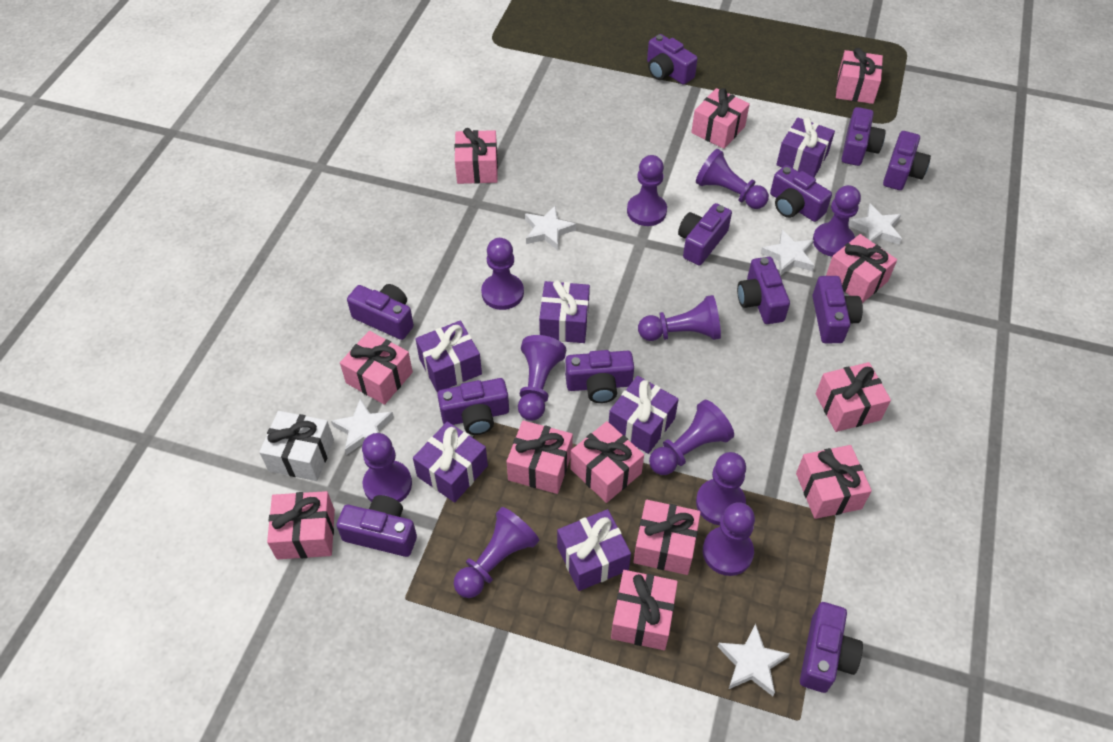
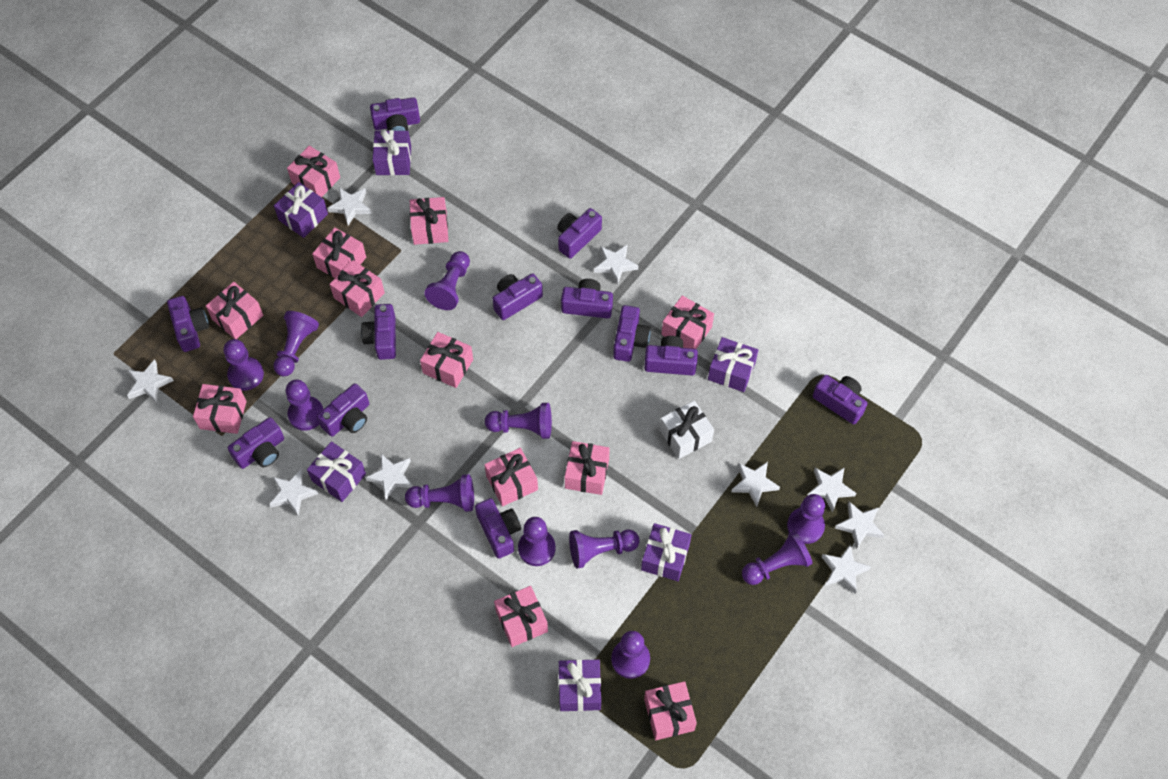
white star: [331,398,394,455] [525,206,576,250] [718,624,790,696] [760,230,814,276] [849,204,902,244] = 5 -> [127,359,174,403] [269,469,318,516] [327,188,372,226] [365,454,413,499] [594,245,638,285] [731,462,780,507] [807,467,856,513] [821,545,871,593] [835,502,885,549] = 9

